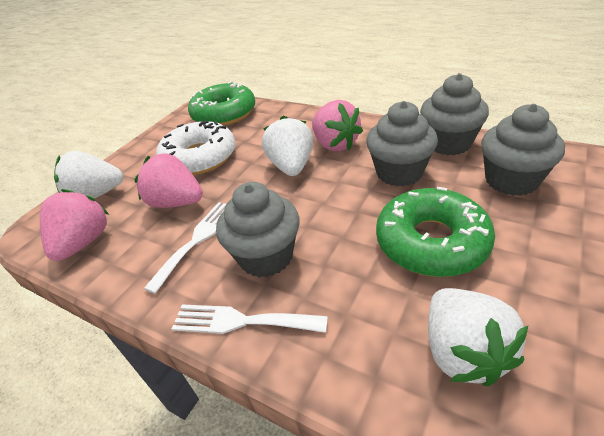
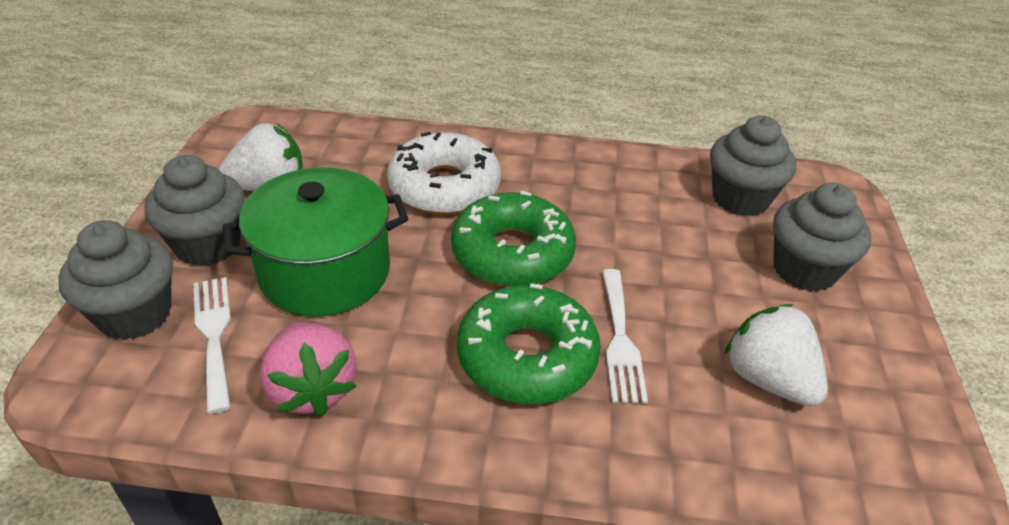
green pot: none = 0 -> [223,167,408,317] = 1
pink strawberry: [40,189,109,261] [135,153,203,208] [312,100,363,151] = 3 -> [260,322,357,417] = 1
white strawberry: [54,151,123,199] [262,115,313,176] [428,288,528,387] = 3 -> [218,123,303,191] [724,304,828,406] = 2

